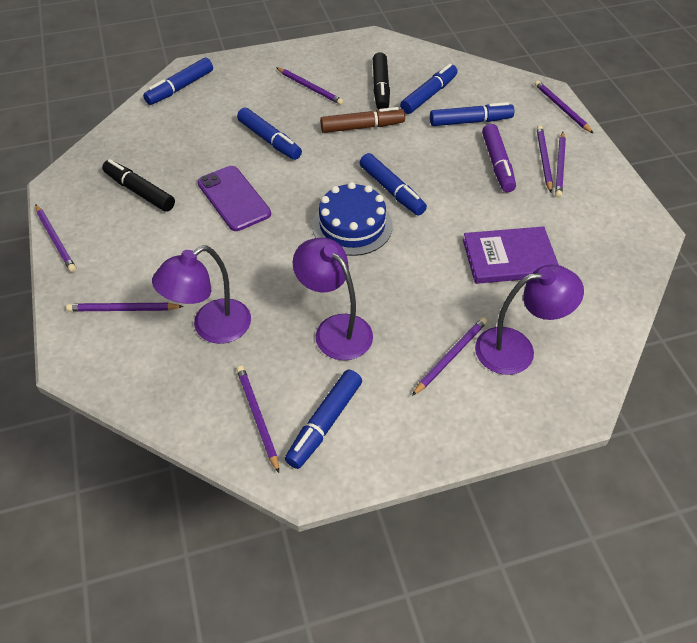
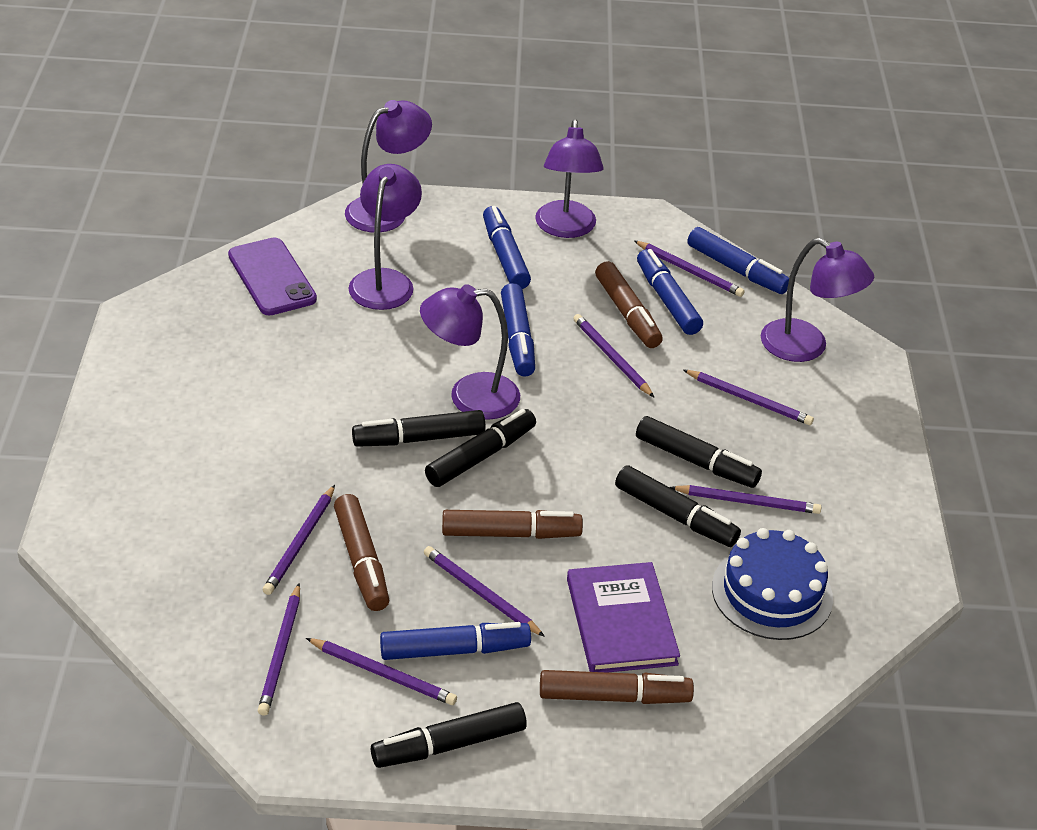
black marker: [102,159,175,212] [373,52,390,110] = 2 -> [352,410,485,447] [371,702,527,768] [425,409,536,487] [615,465,741,547] [636,416,762,488] = 5
blue marker: [143,57,213,105] [237,107,302,160] [285,370,362,469] [360,153,427,215] [400,64,458,114] [430,102,514,126] = 6 -> [380,622,531,660] [483,206,531,289] [501,283,535,377] [637,249,703,335] [687,227,789,294] = 5
brown marker: [320,107,405,133] = 1 -> [334,494,389,611] [442,510,583,539] [540,670,694,704] [595,261,663,348] = 4
purple lamp: [152,246,251,344] [293,238,373,360] [475,265,584,375] = 3 -> [345,100,432,232] [349,164,422,310] [420,284,520,420] [535,119,604,238] [761,238,874,362] = 5
purple marker: [482,124,516,192] = 1 -> none = 0

